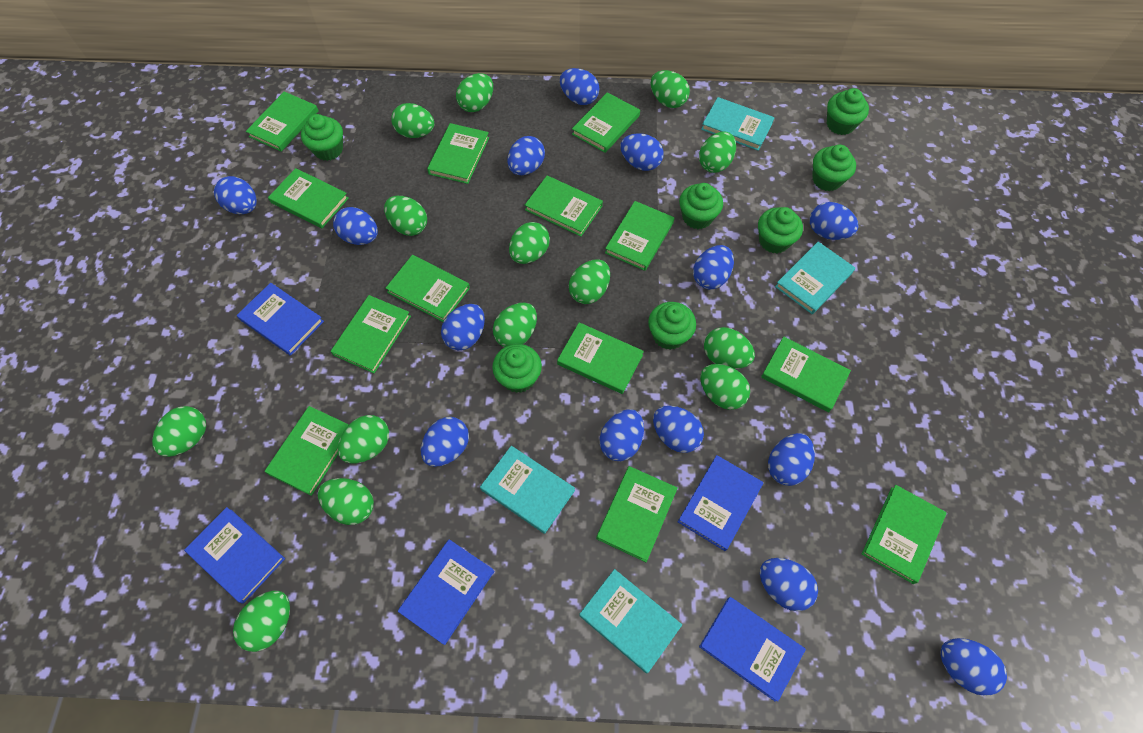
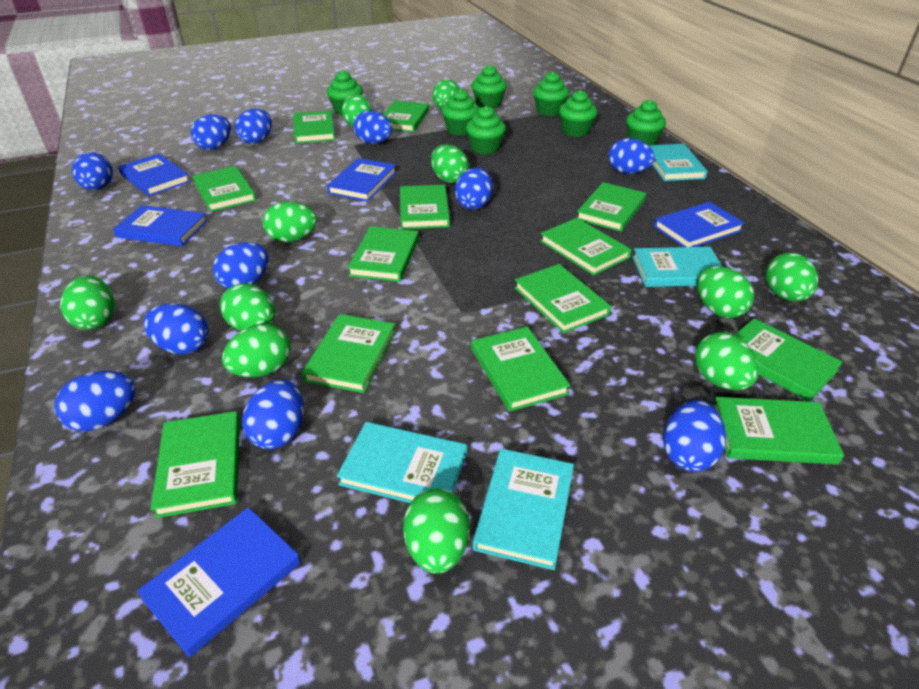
blue egg: [214,176,257,214] [333,207,378,245] [421,417,469,467] [441,304,485,351] [508,136,545,175] [560,68,599,105] [600,409,644,461] [620,133,664,171] [653,406,704,453] [693,245,734,290] [760,558,818,611] [768,433,815,486] [810,202,859,240] [940,638,1007,696] = 14 -> [54,371,135,431] [72,152,113,190] [143,303,209,354] [191,114,231,150] [213,242,269,289] [235,109,272,144] [242,380,304,449] [353,110,392,144] [455,168,493,209] [608,138,655,174] [663,400,726,472] = 11
green egg: [152,406,206,457] [233,591,290,652] [318,478,374,525] [338,415,389,464] [384,196,427,236] [391,103,434,138] [456,73,493,112] [493,303,537,347] [509,222,550,264] [569,259,610,304] [651,70,690,108] [699,132,736,173] [700,364,750,410] [704,327,755,369] = 14 -> [60,275,114,330] [220,283,275,331] [222,324,291,377] [263,201,317,242] [342,94,372,127] [403,488,470,573] [431,144,469,183] [432,79,460,110] [694,332,759,390] [697,266,754,318] [765,253,818,301] = 11

